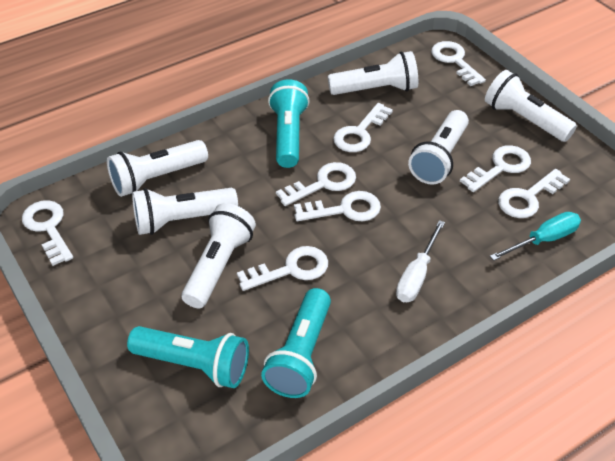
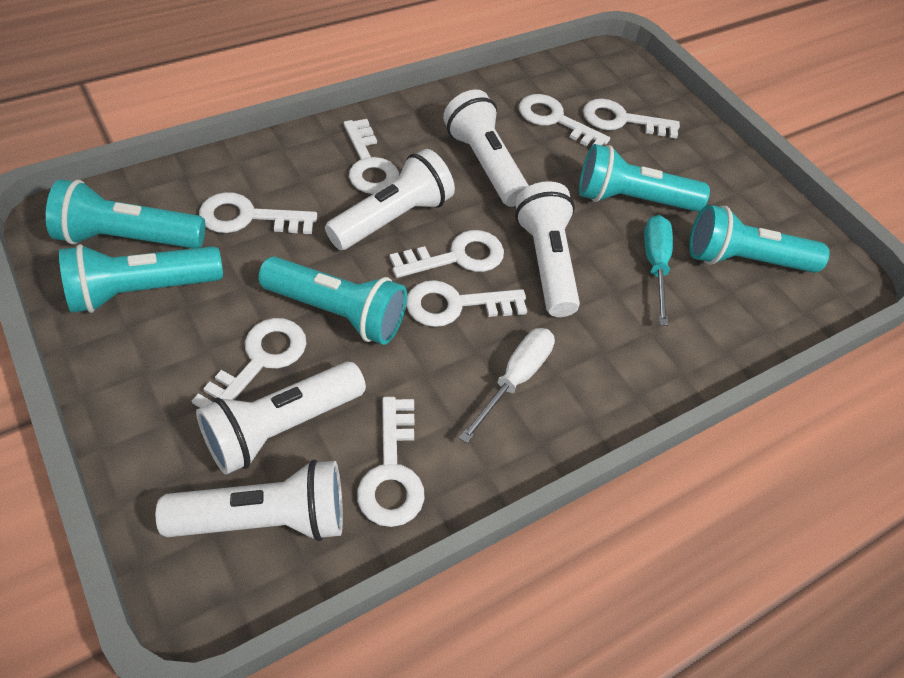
turquoise flashlight: [127,326,249,388] [261,288,331,398] [268,79,310,168] = 3 -> [46,179,205,249] [59,244,223,313] [258,257,407,345] [579,144,710,212] [689,205,830,273] = 5
white flashlight: [107,140,208,197] [132,188,238,235] [181,203,256,308] [328,51,418,95] [408,110,469,185] [485,70,577,142] = 6 -> [156,460,343,541] [196,362,366,475] [325,149,455,250] [443,90,529,207] [515,181,580,317] = 5

